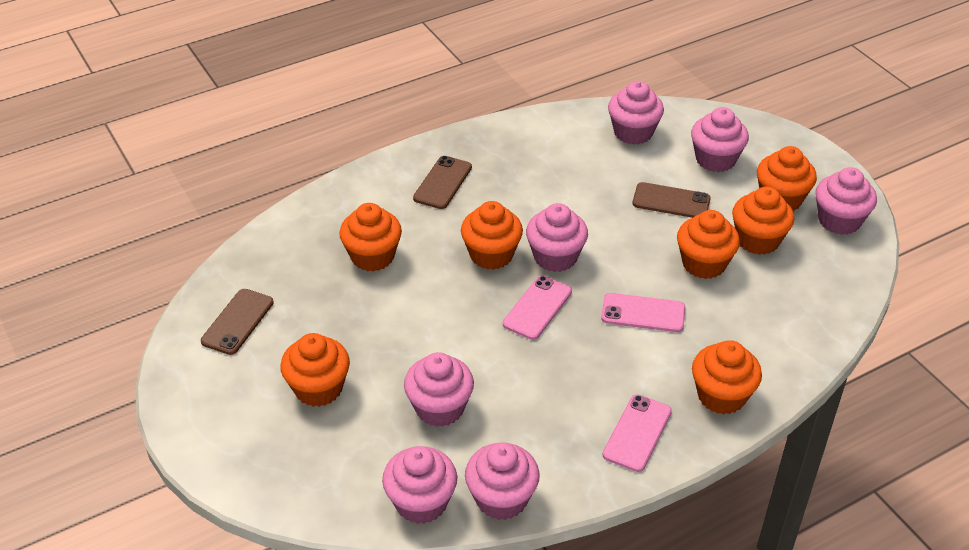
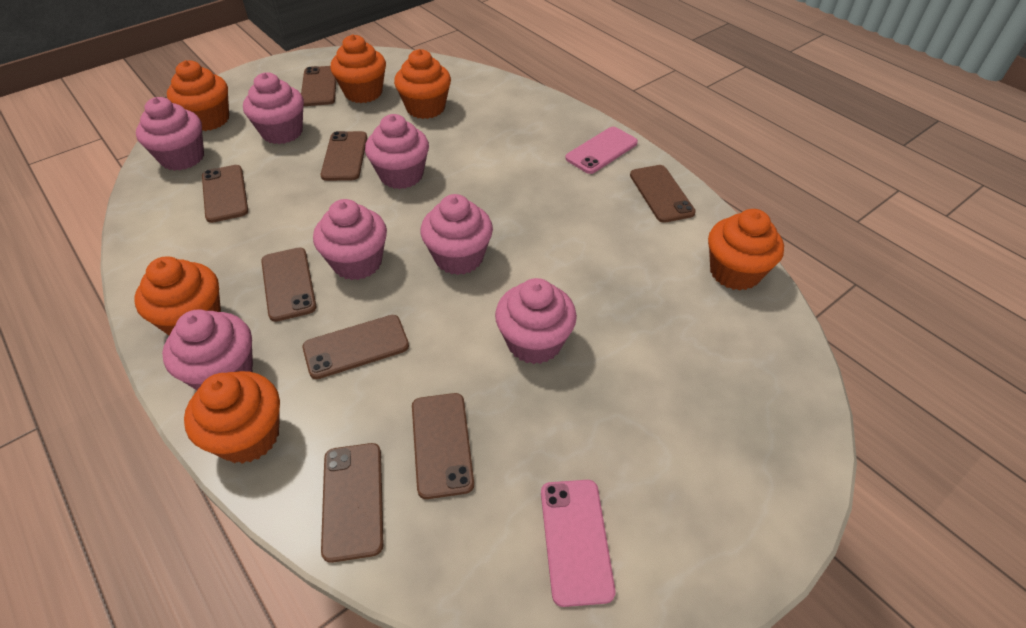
brown phone: [201,289,274,355] [413,156,472,209] [632,182,711,218] = 3 -> [202,165,248,223] [261,248,316,322] [301,66,336,106] [302,315,409,379] [321,131,367,181] [321,443,384,563] [412,393,474,499] [630,165,696,223] = 8
orange cupcake: [280,333,350,407] [339,203,402,272] [461,201,523,270] [677,210,740,279] [692,340,762,414] [732,187,794,255] [757,146,817,211] = 7 -> [135,257,221,336] [167,60,229,131] [184,371,280,464] [330,34,386,103] [394,49,451,119] [708,209,784,290] = 6
pink phone: [503,276,572,340] [601,293,685,332] [602,394,672,472] = 3 -> [541,480,615,607] [565,127,638,174] = 2

